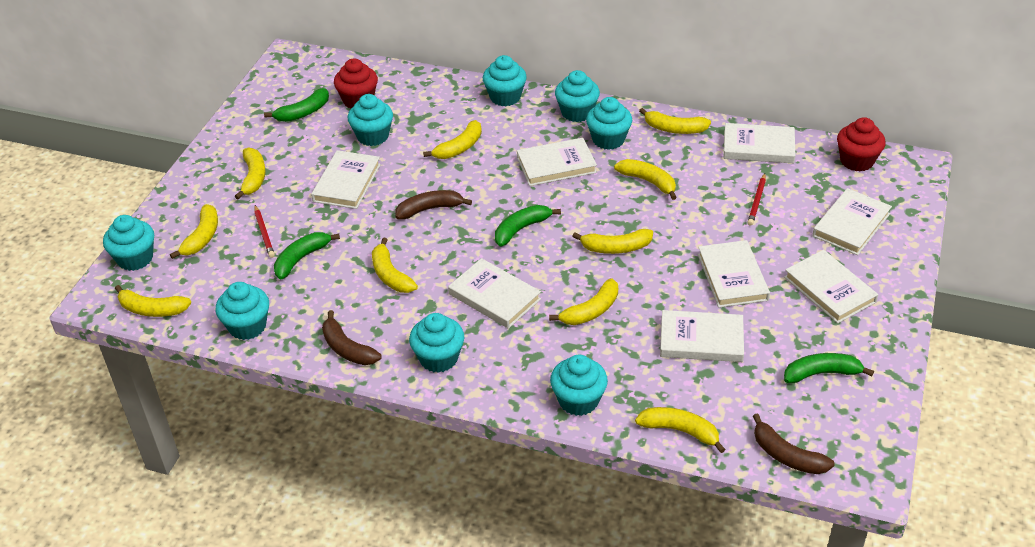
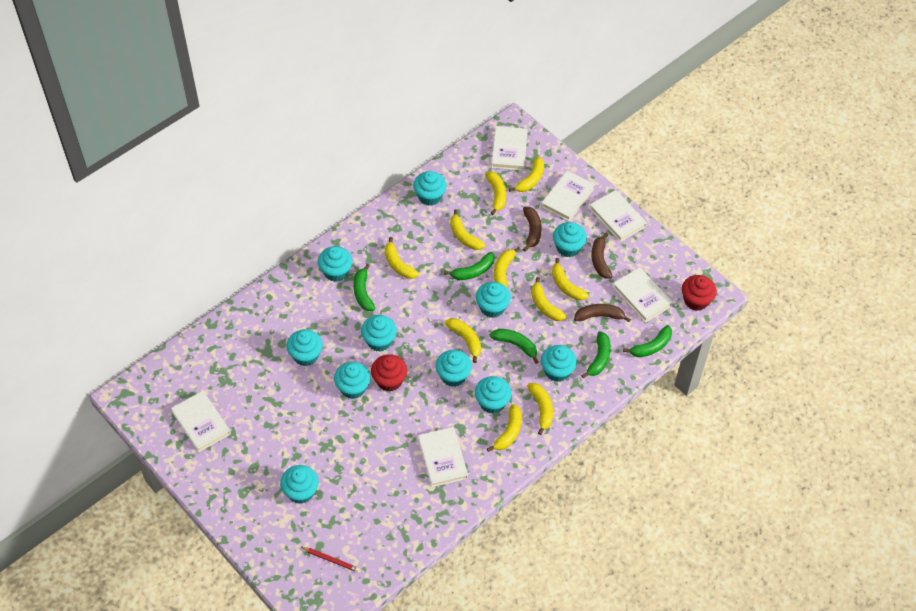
green banana: [264,88,329,122] [274,232,340,279] [495,205,561,247] [784,353,874,383] = 4 -> [353,264,375,311] [444,252,495,280] [490,329,538,364] [581,331,611,378] [623,325,672,357] = 5
red pencil: [254,205,275,258] [747,173,766,226] = 2 -> [301,547,360,572] = 1
turquoise cupcake: [103,215,154,271] [215,282,269,340] [348,94,393,146] [409,313,464,373] [483,55,527,106] [550,355,608,416] [555,70,600,122] [586,97,632,150] = 8 -> [280,465,319,504] [286,329,323,366] [318,246,352,282] [334,362,371,399] [361,315,397,351] [413,171,447,206] [436,350,472,387] [475,376,511,414] [476,282,511,318] [541,345,577,382] [553,222,587,257] = 11
white book: [311,150,381,209] [448,258,541,329] [517,138,597,186] [660,310,744,362] [698,240,770,308] [723,123,796,163] [784,250,878,323] [813,188,892,255] = 8 -> [171,391,231,452] [418,427,468,487] [492,126,528,171] [541,170,595,221] [589,190,647,242] [613,267,673,323] = 6

